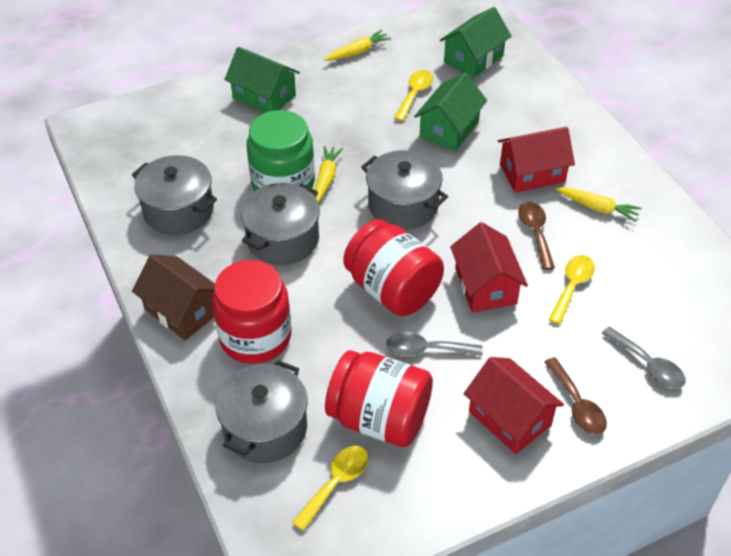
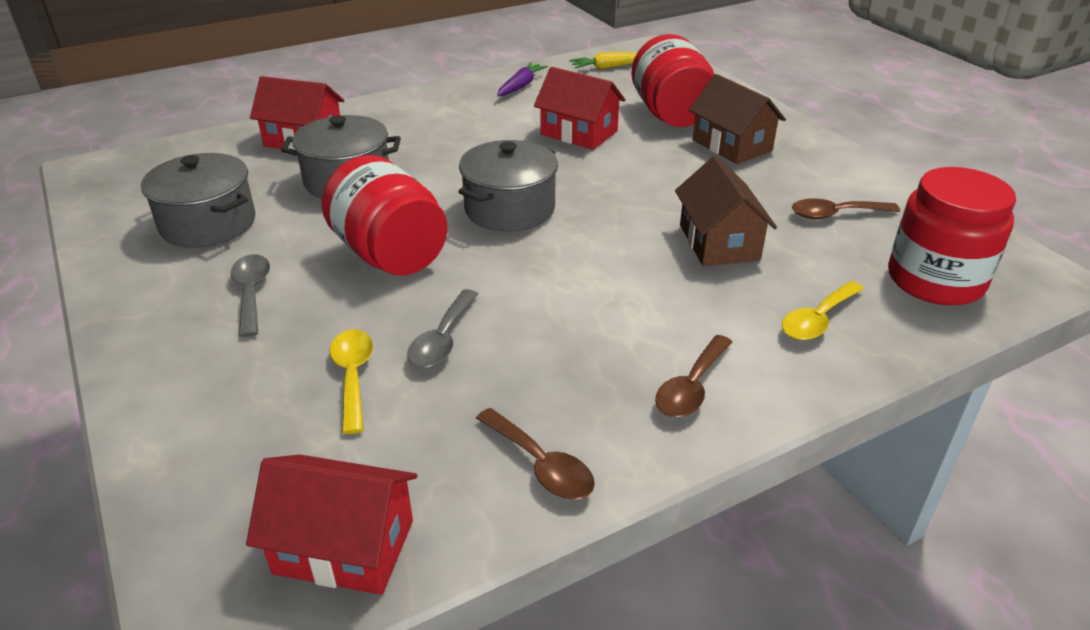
brown house: [132,254,215,341] = 1 -> [675,156,777,266] [689,74,786,164] = 2
brown spoon: [518,202,555,270] [544,357,607,435] = 2 -> [476,408,595,500] [655,335,732,417] [792,199,900,219] = 3
green house: [224,47,300,113] [414,73,487,151] [440,7,512,78] = 3 -> none = 0
green jar: [247,110,315,191] = 1 -> none = 0
grey pot: [132,155,217,235] [215,360,308,463] [241,183,320,265] [361,150,448,229] = 4 -> [141,153,255,248] [281,115,401,199] [458,140,558,232] = 3
purple carrot: none = 0 -> [497,62,548,96] = 1
yellow carrot: [315,146,343,203] [324,30,391,61] [555,187,642,222] = 3 -> [570,52,637,69] = 1
yellow spoon: [292,446,368,531] [394,70,434,121] [548,255,595,325] = 3 -> [330,329,373,434] [782,281,864,340] = 2

